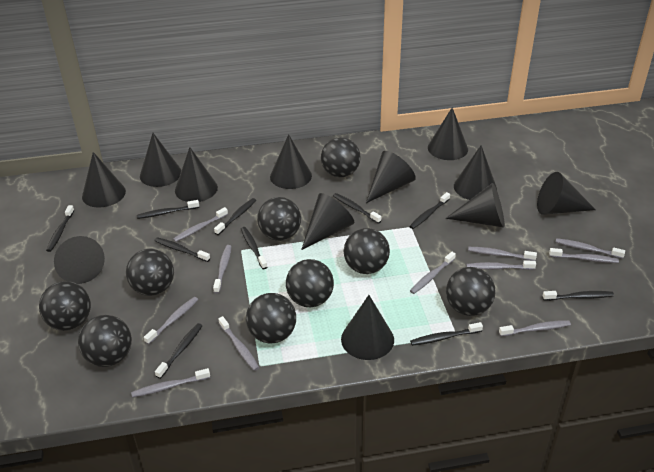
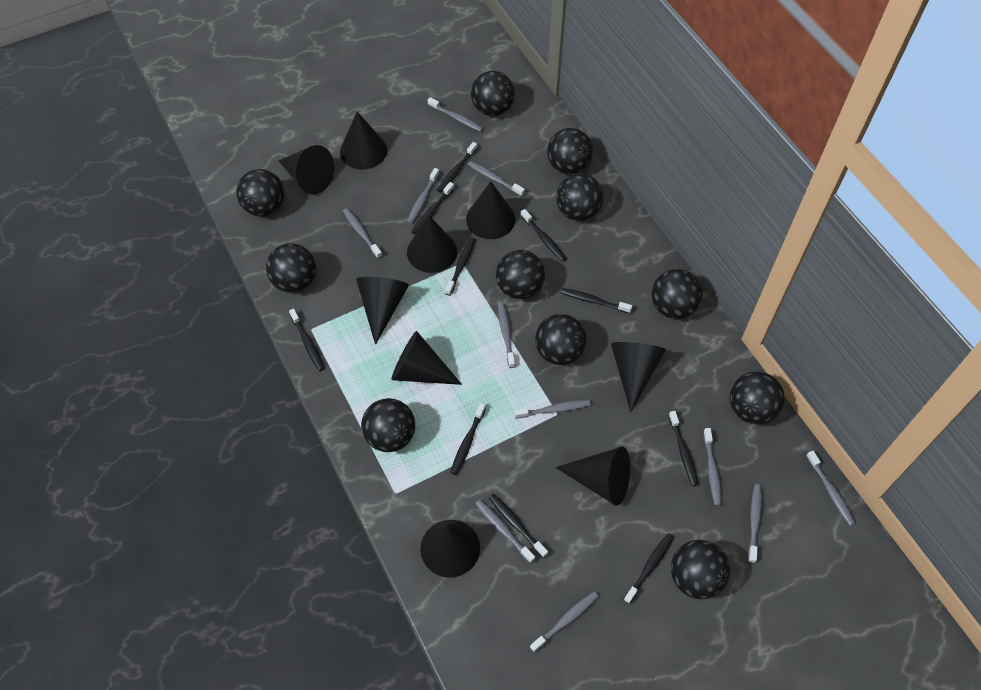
black ball: [39,281,91,331] [78,315,132,367] [126,249,174,296] [246,293,296,344] [257,197,301,241] [286,259,334,307] [321,137,361,177] [344,228,390,274] [446,267,496,316] = 9 -> [236,169,284,217] [266,243,316,293] [361,398,415,452] [471,71,515,116] [496,250,545,299] [535,314,587,365] [547,128,593,174] [556,174,603,221] [651,269,702,319] [671,540,730,599] [730,371,785,424] = 11
black cone: [54,236,105,284] [82,152,126,208] [140,133,181,187] [175,147,218,202] [270,134,312,189] [301,193,354,250] [341,295,394,360] [366,151,416,203] [428,107,468,160] [446,183,505,227] [454,146,497,200] [537,172,596,215] = 12 -> [279,145,334,194] [340,112,387,169] [356,277,409,345] [391,331,462,385] [407,215,457,273] [421,520,480,578] [466,181,516,239] [556,447,630,506] [611,342,666,412] = 9

